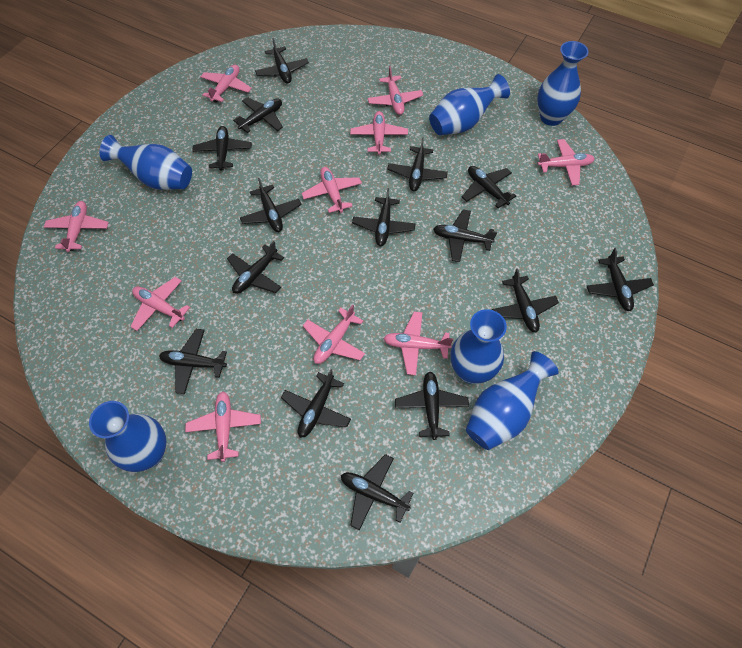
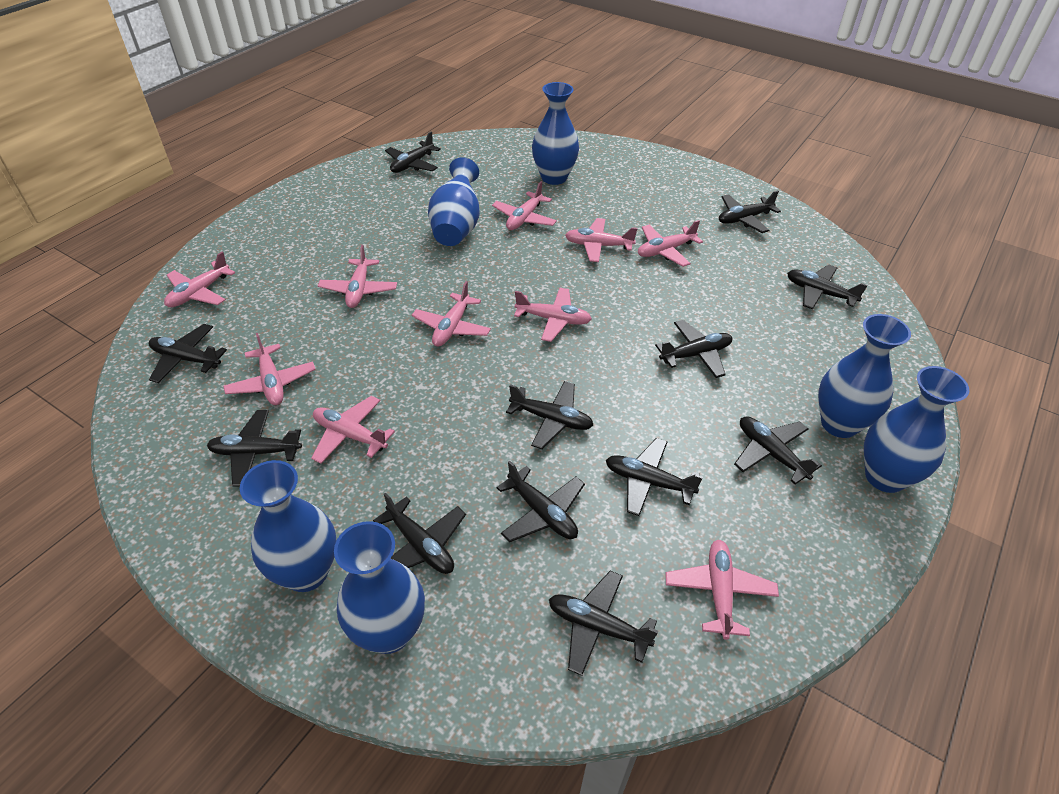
black plane: [159,329,227,394] [192,126,252,170] [227,241,284,294] [233,97,283,133] [240,178,301,232] [255,38,309,84] [281,369,351,438] [341,454,413,530] [352,188,416,246] [387,137,448,191] [395,371,469,440] [433,209,497,262] [462,166,516,208] [492,268,559,333] [587,248,654,311] = 15 -> [149,324,227,383] [207,410,302,486] [373,493,466,574] [385,131,441,173] [496,461,585,542] [506,381,593,449] [549,571,658,676] [606,438,703,516] [655,320,732,378] [719,190,781,233] [734,416,822,484] [787,264,868,309] = 12

